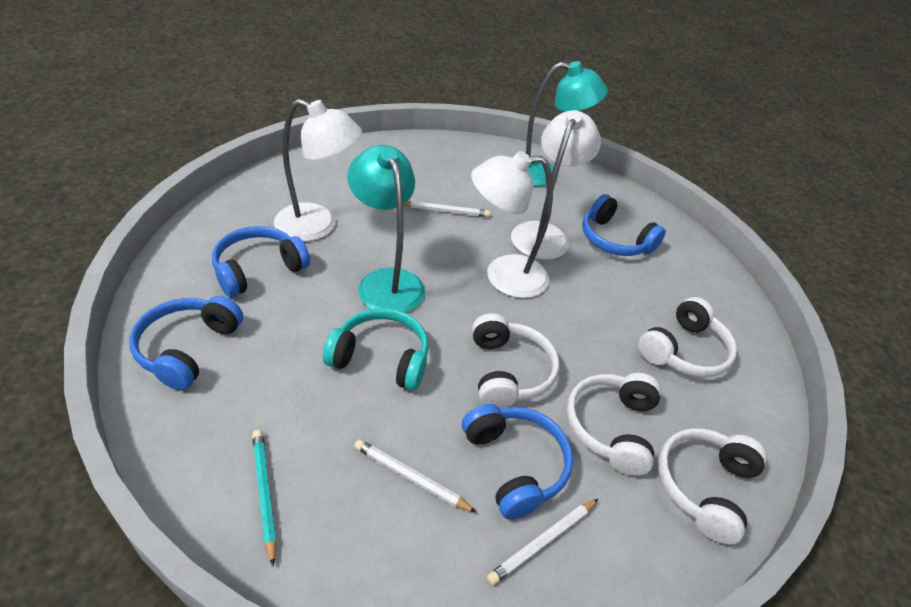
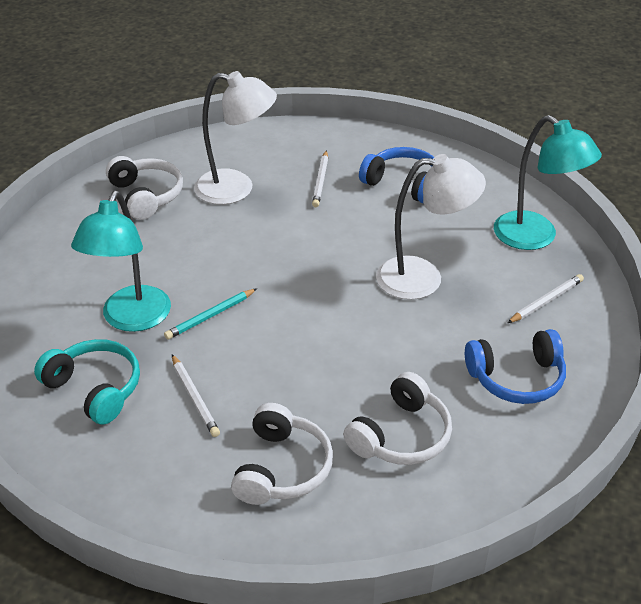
blue headphones: [129,296,243,390] [212,226,310,297] [462,404,573,520] [582,194,666,256] = 4 -> [359,147,434,204] [465,329,566,404] = 2
white headphones: [472,313,560,409] [567,373,661,476] [638,297,737,377] [658,428,767,545] = 4 -> [106,156,183,220] [231,403,333,505] [343,372,452,465] = 3
white lamp: [274,99,362,241] [471,151,553,298] [511,110,601,260] = 3 -> [194,71,277,205] [376,154,486,300] = 2

